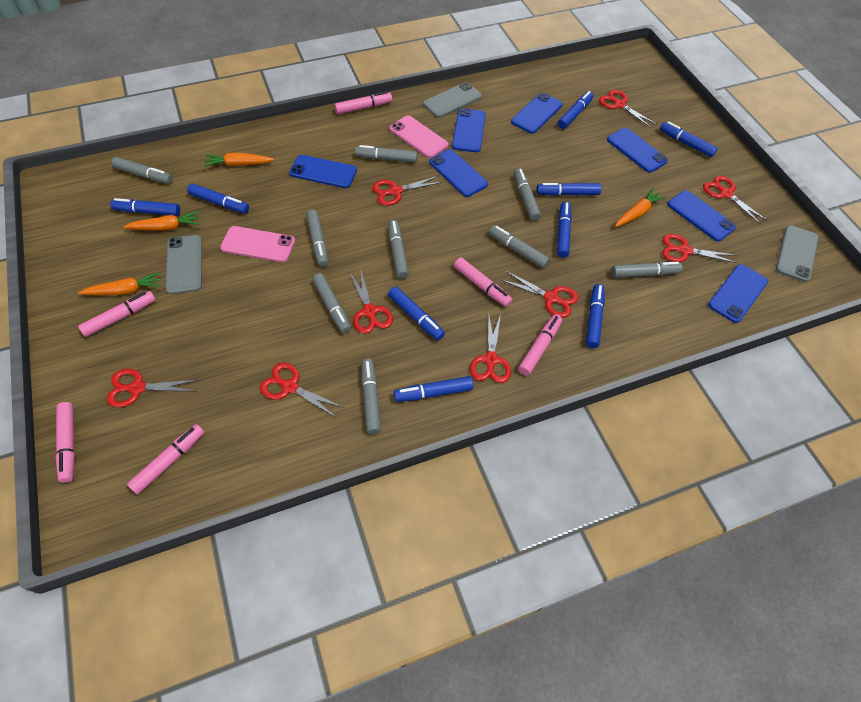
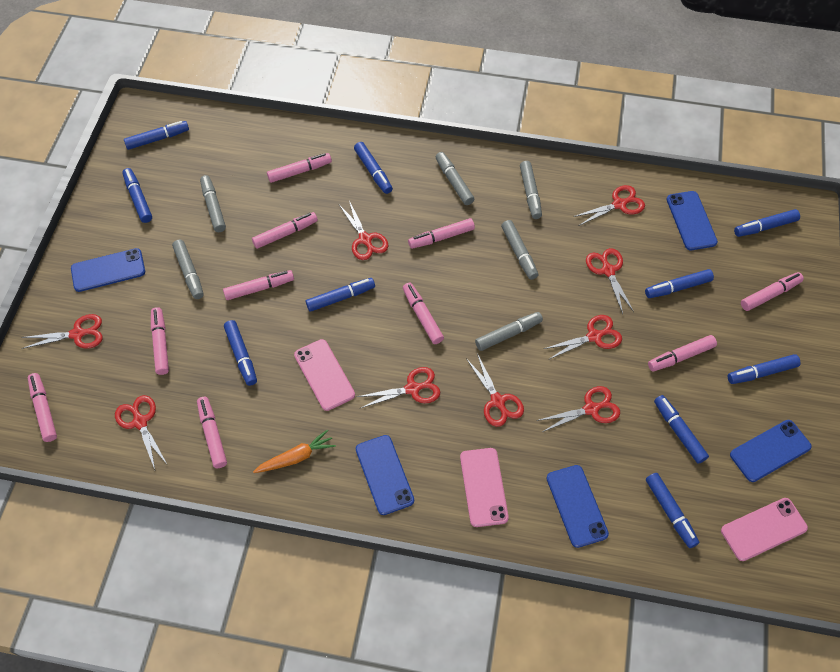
blue marker: [110,198,180,216] [187,183,249,213] [388,286,445,340] [394,376,473,402] [536,183,602,196] [557,202,572,258] [558,91,594,129] [586,284,604,348] [660,121,718,157] = 9 -> [122,168,152,223] [124,121,189,150] [224,320,257,386] [306,278,375,312] [354,142,393,194] [645,269,714,298] [646,473,699,548] [654,395,709,464] [728,354,801,384] [734,209,800,237] = 10
blue phone: [289,155,357,188] [429,149,488,197] [452,108,486,152] [511,93,563,134] [607,128,668,173] [668,190,736,241] [708,264,768,323] = 7 -> [71,248,145,292] [356,435,414,515] [547,465,609,548] [667,191,718,250] [730,420,812,482] = 5
grey marker: [111,157,173,184] [306,210,329,267] [312,273,351,334] [355,145,417,163] [361,359,381,434] [388,220,409,279] [489,225,550,268] [514,168,541,221] [611,262,682,278] = 9 -> [172,240,204,299] [200,175,226,232] [436,152,474,205] [475,312,543,351] [501,220,538,280] [520,161,542,219] = 6
grey phone: [165,235,202,294] [423,82,482,118] [776,225,819,282] = 3 -> none = 0
orange carrot: [78,272,162,295] [123,211,200,231] [204,153,274,167] [615,188,666,227] = 4 -> [253,429,336,473] = 1
pink marker: [55,402,75,483] [78,291,156,337] [127,424,205,495] [334,91,392,114] [454,257,513,307] [518,314,562,376] = 6 -> [28,373,57,442] [151,307,169,375] [197,397,227,468] [223,270,294,300] [252,212,318,249] [267,153,332,183] [403,283,444,344] [408,218,475,249] [648,335,717,371] [741,272,804,311] = 10
pink phone: [220,226,295,262] [389,115,449,158] = 2 -> [294,339,355,411] [460,448,509,527] [721,498,808,561] = 3

